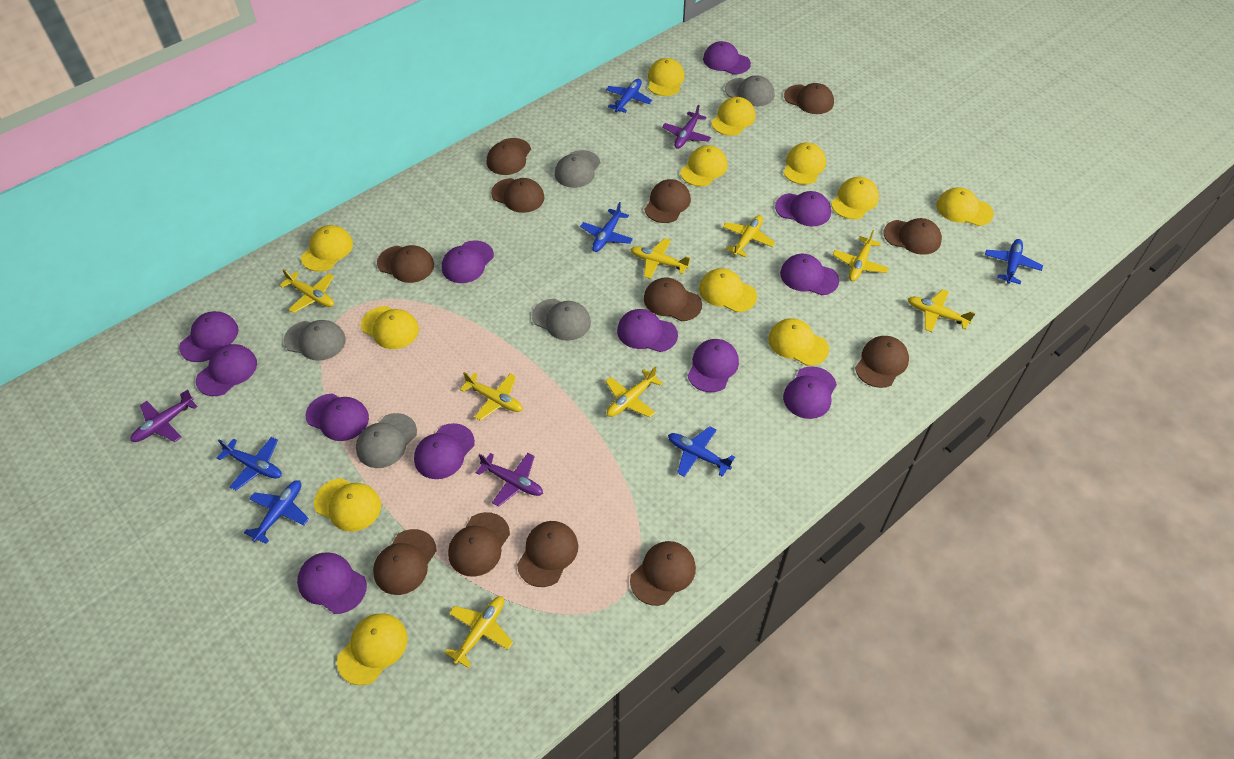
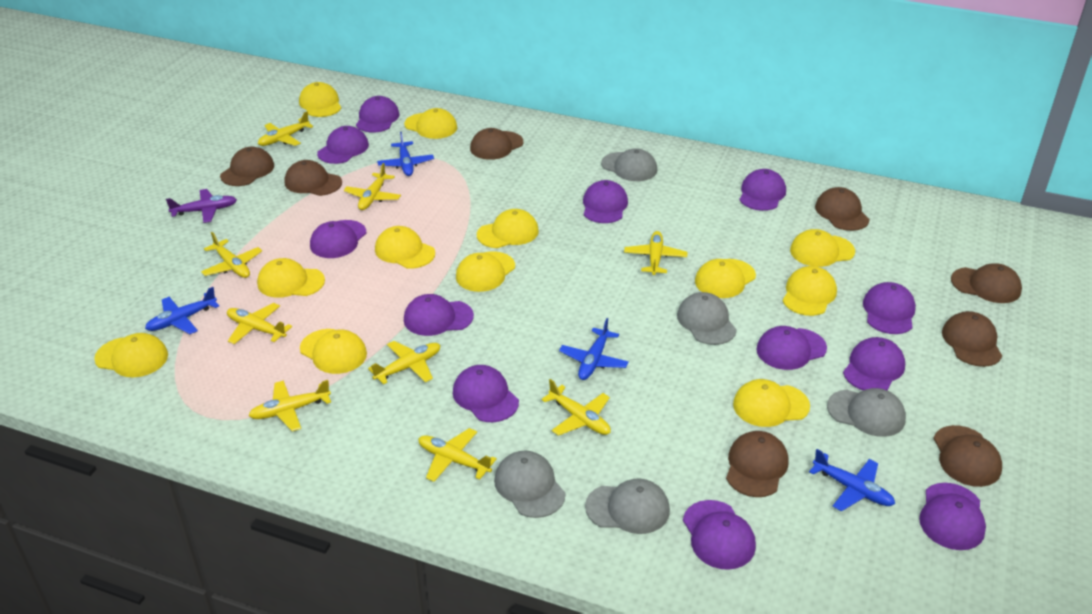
blue plane: [217,437,282,490] [244,480,309,544] [580,202,633,252] [606,79,652,113] [668,426,735,477] [985,239,1043,284] = 6 -> [145,287,219,334] [377,132,434,176] [559,318,629,380] [809,449,895,511] = 4
brown cap: [373,529,437,595] [377,245,434,283] [448,512,510,577] [486,138,531,175] [491,178,545,213] [517,521,578,587] [630,541,696,606] [644,179,691,223] [644,277,702,321] [784,83,834,114] [855,336,909,388] [884,218,942,255] = 12 -> [220,147,274,186] [284,160,342,196] [470,128,523,160] [726,431,789,497] [815,187,870,231] [933,425,1002,487] [942,311,1002,367] [951,263,1022,303] = 8
purple plane: [130,389,198,442] [476,453,543,507] [662,105,711,149] = 3 -> [166,189,237,223] = 1
yellow plane: [280,269,334,313] [444,596,513,668] [460,372,523,421] [605,366,663,417] [630,238,691,279] [723,215,775,257] [833,230,889,281] [908,289,975,332] = 8 -> [201,232,262,278] [227,303,292,344] [248,380,331,431] [258,111,313,146] [344,163,401,210] [368,341,440,385] [418,428,497,482] [541,379,611,436] [624,231,687,275] = 9

